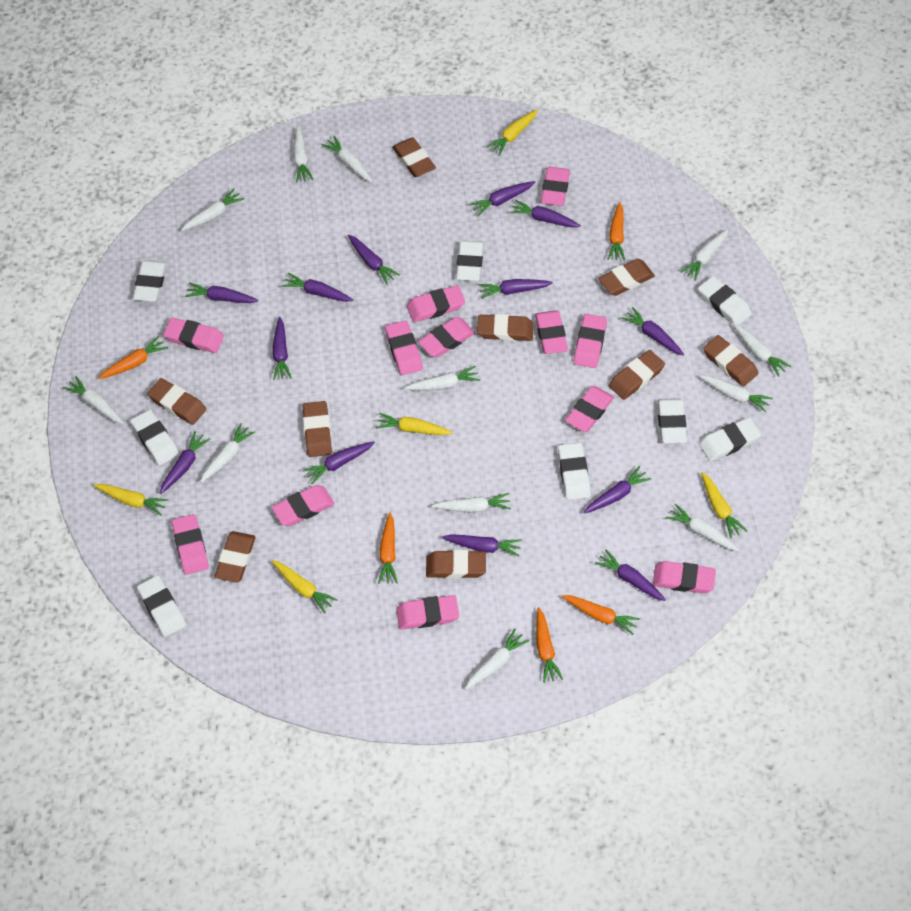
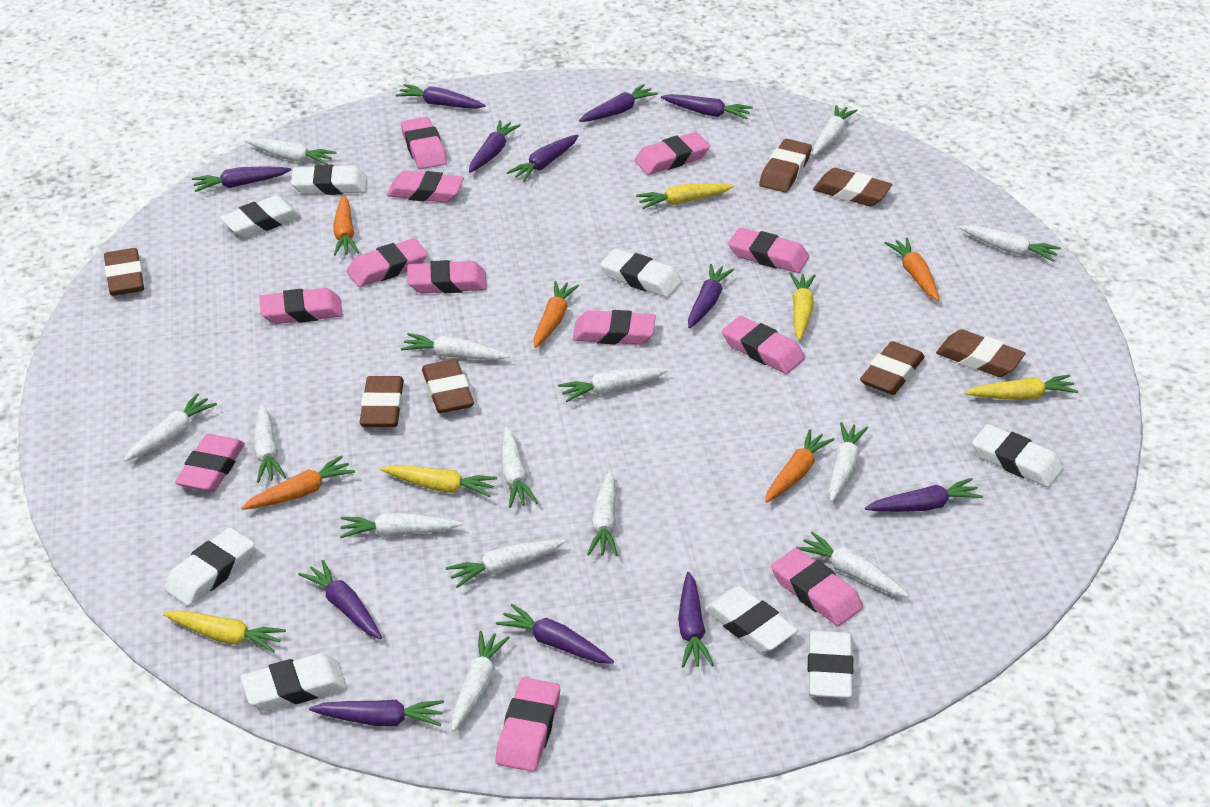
brown eraser: [147,378,206,425] [215,531,256,583] [303,401,332,457] [392,137,436,177] [426,550,486,579] [477,314,534,341] [598,259,655,296] [609,350,665,400] [703,335,758,386] = 9 -> [104,248,144,296] [360,376,404,427] [422,359,474,413] [759,139,812,192] [813,168,892,206] [860,341,925,395] [936,329,1026,377] = 7
purple carrot: [160,431,210,494] [185,282,259,303] [272,317,292,380] [282,273,353,302] [303,441,375,484] [348,235,400,285] [442,534,522,557] [469,181,535,216] [479,279,553,299] [510,200,581,228] [583,466,651,514] [595,549,666,601] [621,307,684,356] = 13 -> [192,167,291,192] [298,560,382,639] [309,700,444,726] [396,84,486,109] [469,120,521,173] [496,604,614,664] [507,134,579,182] [579,84,658,122] [661,94,753,120] [678,572,714,668] [688,264,734,328] [865,478,983,512] = 12
white carrot: [63,376,123,424] [181,189,244,231] [200,423,255,483] [293,126,313,182] [321,136,373,182] [404,366,480,390] [432,493,511,513] [465,629,529,689] [666,504,739,551] [681,229,729,281] [699,375,773,412] [733,323,792,377] = 12 -> [124,393,217,461] [245,138,336,165] [253,404,286,483] [340,513,462,538] [401,333,510,360] [446,540,566,588] [451,631,510,732] [501,427,538,508] [558,368,668,402] [587,471,618,556] [796,532,909,597] [813,105,858,156] [828,422,868,502] [959,225,1061,262] = 14

